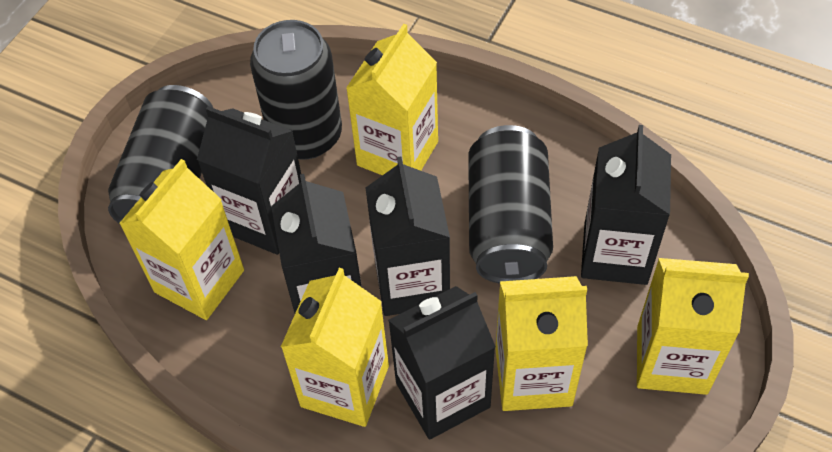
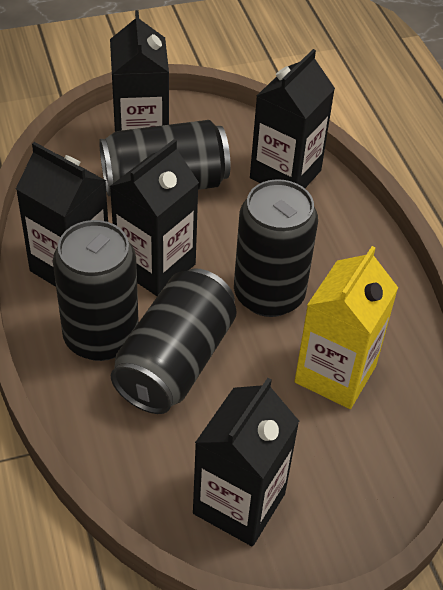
black can: [108,85,213,223] [250,20,342,160] [468,125,553,284] = 3 -> [53,220,139,361] [99,120,231,196] [111,269,237,414] [234,179,318,317] = 4
yellow carton: [119,159,244,320] [281,268,389,427] [346,24,438,175] [495,276,588,411] [637,258,749,395] = 5 -> [295,246,398,409] = 1

